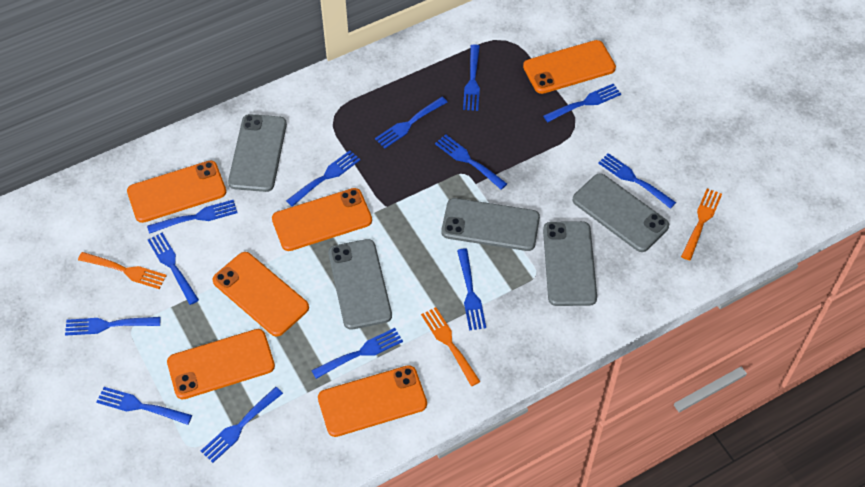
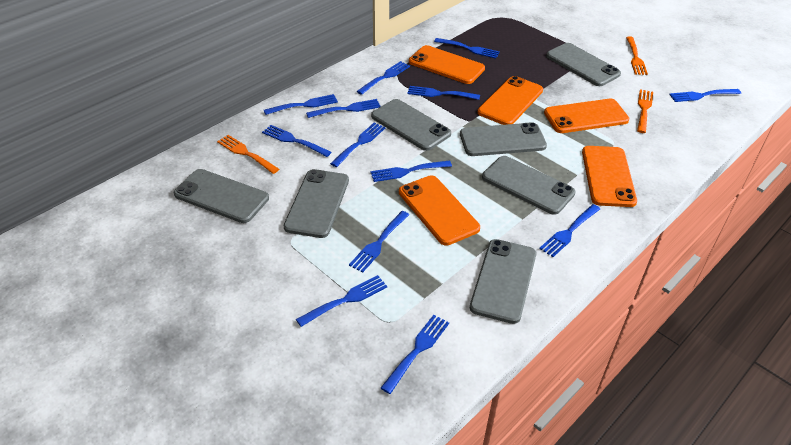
grey phone: [228,114,287,192] [328,239,392,330] [441,198,540,251] [543,221,597,306] [572,173,669,252] = 5 -> [174,169,269,223] [284,169,349,238] [371,99,451,151] [460,122,547,156] [470,239,536,324] [482,156,576,215] [546,43,621,86] = 7
orange phone: [127,161,226,223] [167,329,275,400] [213,252,309,337] [272,188,372,251] [318,365,427,437] [523,40,616,94] = 6 -> [399,175,480,246] [409,45,485,84] [478,76,543,125] [544,99,630,133] [582,146,637,207] = 5

